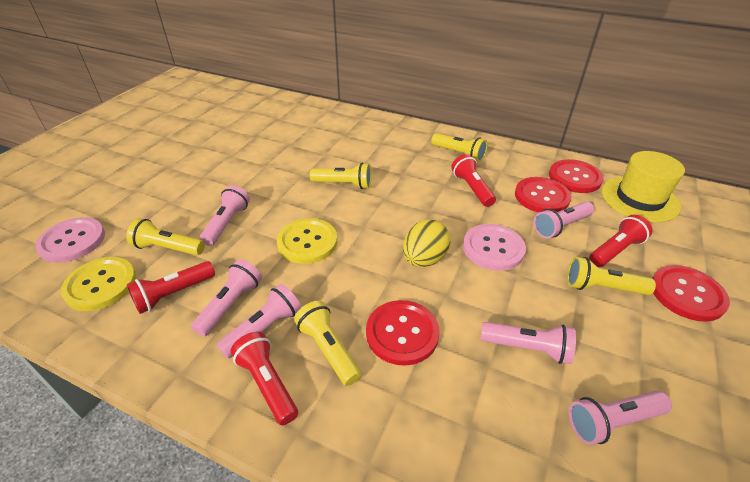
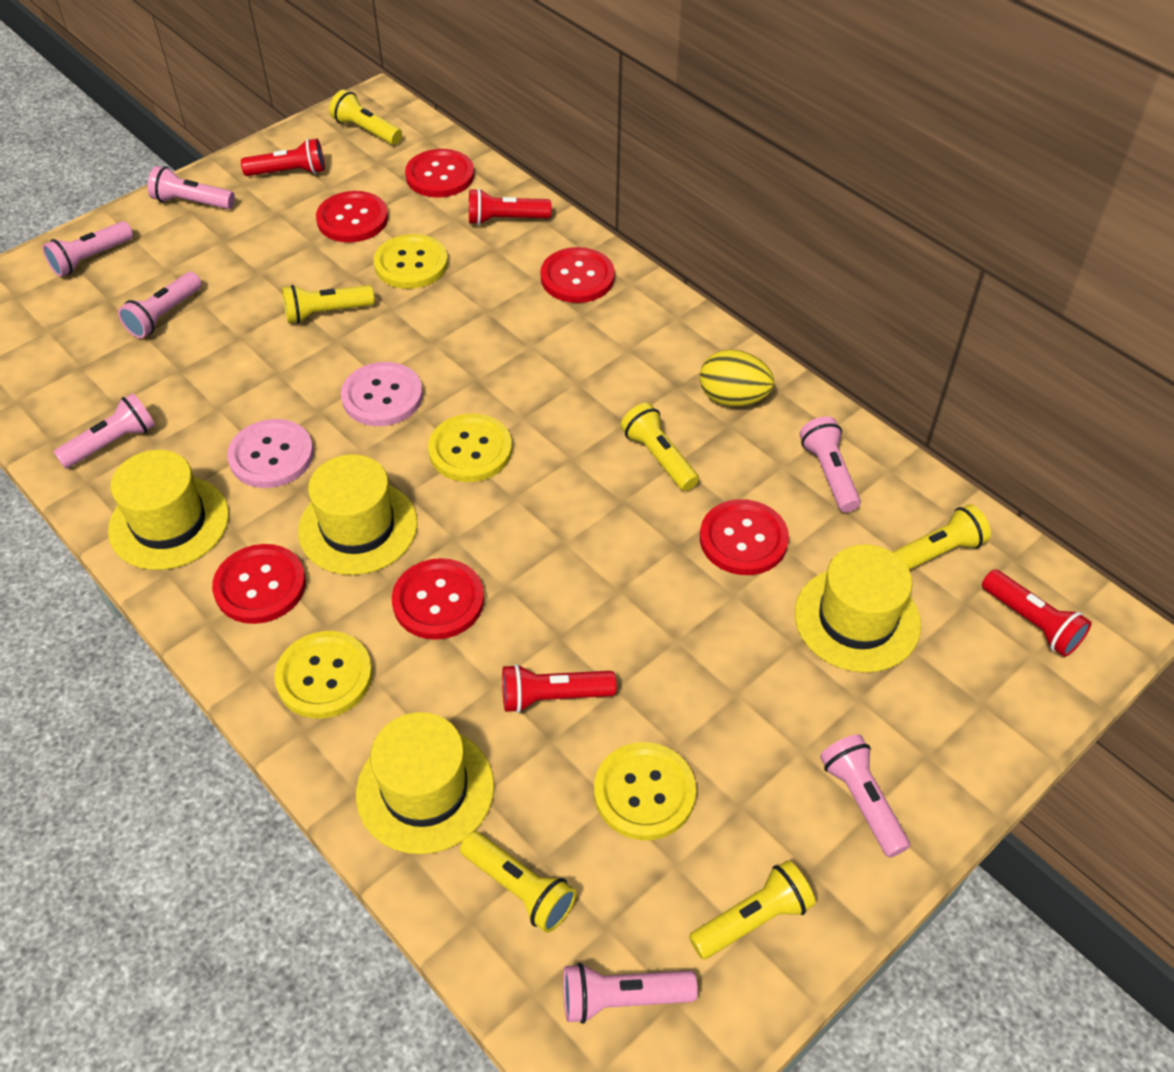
pink flashlight: [191,259,262,337] [200,185,250,246] [217,284,301,358] [480,322,576,364] [534,202,594,239] [569,391,672,445] = 6 -> [42,221,133,277] [53,393,155,468] [118,272,202,338] [148,166,235,209] [563,963,698,1024] [799,416,861,512] [820,734,910,858] = 7
red button: [366,300,439,366] [515,177,571,212] [549,159,604,193] [652,265,730,322] = 4 -> [212,544,306,624] [316,191,388,242] [392,558,484,640] [405,149,474,197] [540,247,615,303] [700,499,789,575] = 6
yellow button: [61,257,136,311] [277,218,337,264] = 2 -> [274,631,373,719] [374,234,448,289] [428,414,512,482] [594,742,696,840] = 4
yellow flashlight: [126,218,205,255] [294,301,361,386] [310,163,371,189] [431,133,488,162] [567,257,656,295] = 5 -> [282,285,374,324] [329,90,402,145] [460,831,576,933] [621,403,699,491] [689,860,816,959] [893,504,991,570] = 6
yellow hat: [602,151,685,222] = 1 -> [108,450,229,570] [298,454,418,575] [356,712,494,854] [795,544,921,673] = 4

